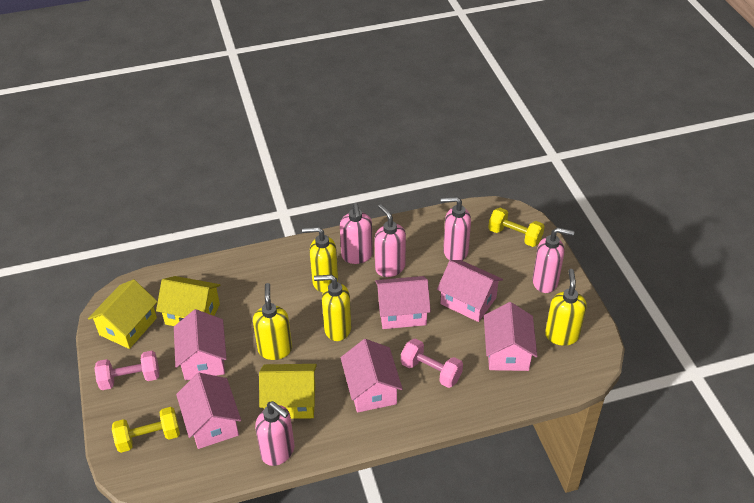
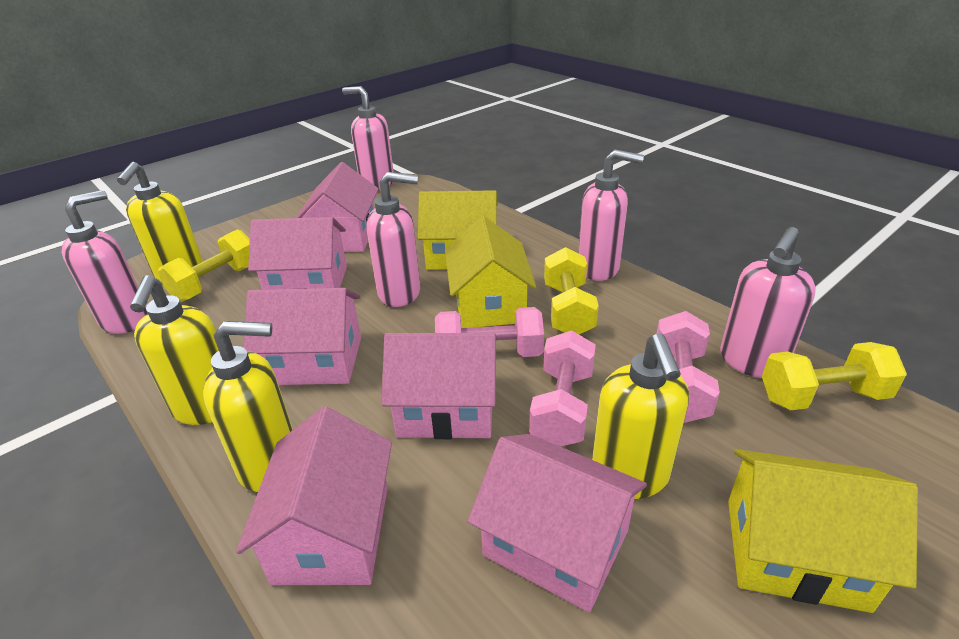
pink dumbbell: [94,351,159,390] [401,338,463,388] = 2 -> [435,307,544,357] [529,331,596,446] [656,311,720,423] = 3
yellow dumbbell: [112,407,180,453] [488,208,545,247] = 2 -> [158,229,250,302] [544,247,599,334] [762,342,907,410] = 3

